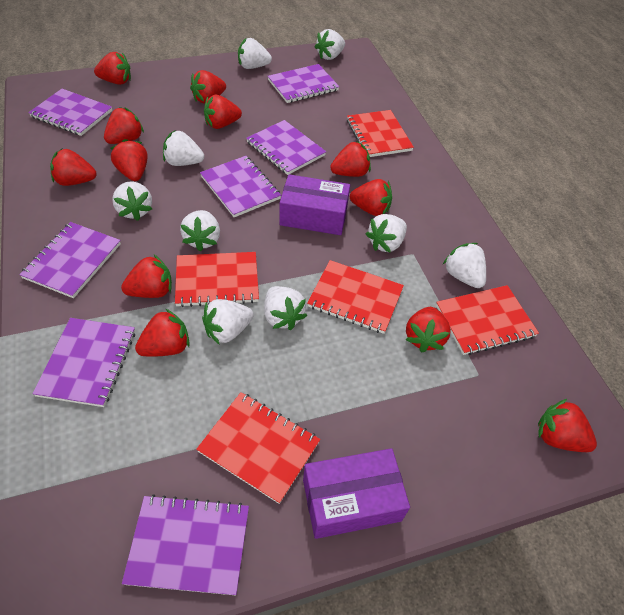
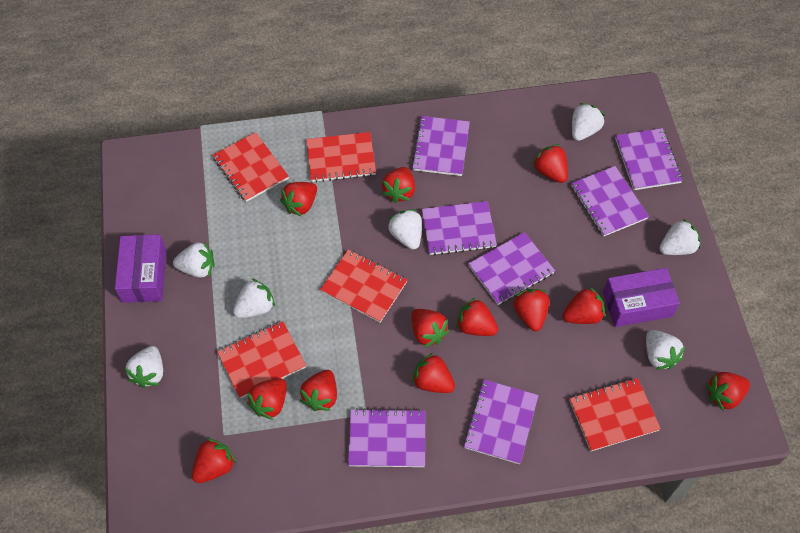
white strawberry: [112,181,152,221] [163,130,204,166] [180,210,220,252] [202,299,254,345] [238,38,272,69] [264,286,307,330] [315,29,345,60] [366,214,407,253] [443,243,486,288] = 9 -> [125,346,163,388] [173,242,214,278] [233,279,275,318] [388,209,422,250] [572,103,605,141] [646,330,685,370] [660,219,701,255] = 7

